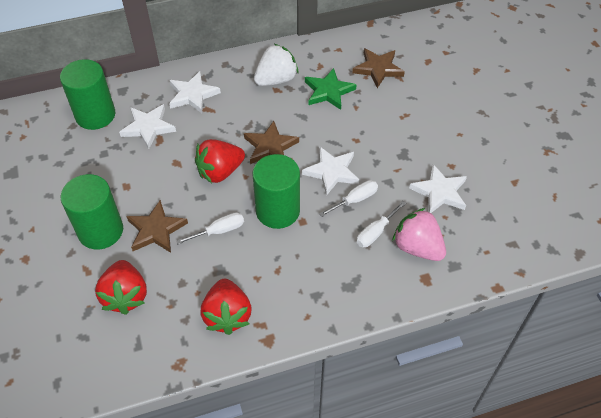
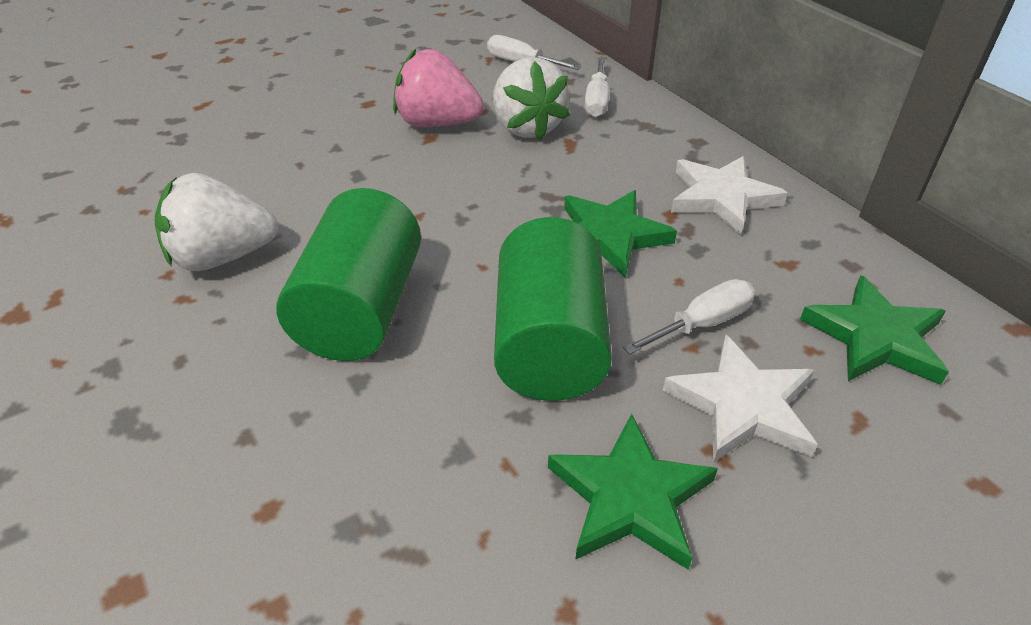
brown star: [126,200,188,253] [244,121,299,164] [352,48,405,88] = 3 -> none = 0
green cylinder: [60,59,115,130] [61,174,123,249] [252,154,300,229] = 3 -> [276,188,421,361] [494,217,612,401] = 2
green star: [305,68,357,110] = 1 -> [548,414,718,570] [564,190,677,278] [800,275,949,385] = 3
red strawberry: [95,260,147,315] [195,139,245,183] [201,279,252,335] = 3 -> none = 0
white star: [119,104,176,149] [169,71,221,113] [302,146,359,196] [409,164,467,213] = 4 -> [663,335,818,463] [671,156,788,235] = 2
white strawberry: [254,44,299,86] = 1 -> [154,173,278,271] [493,57,570,140] = 2

